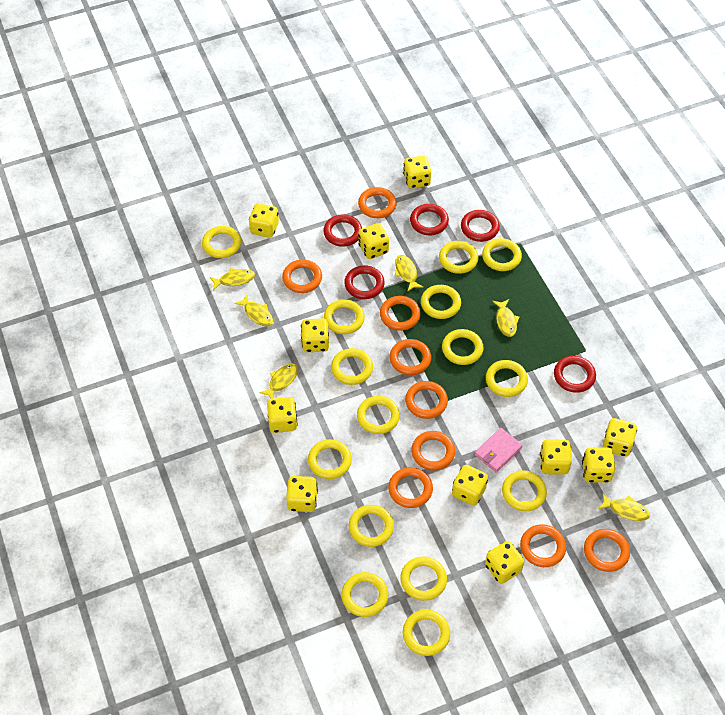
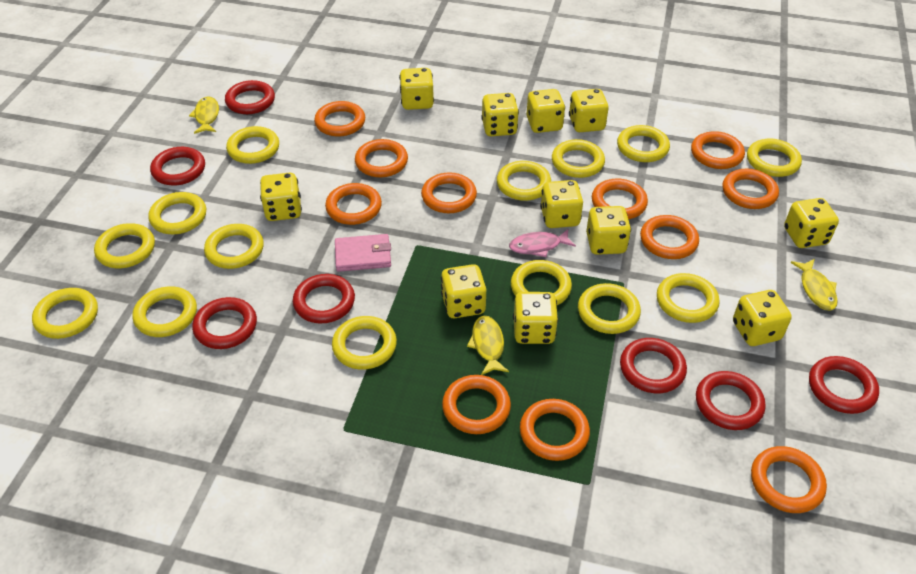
orange ring: [282,260,322,293] [358,187,397,218] [380,296,421,331] [388,467,433,508] [390,339,431,375] [405,381,448,419] [411,431,455,470] [520,524,566,567] [584,529,630,572] = 9 -> [314,101,365,136] [325,183,382,225] [355,139,408,177] [421,172,477,213] [442,375,511,434] [520,399,590,461] [592,179,648,219] [640,215,699,259] [691,131,745,169] [722,168,779,209] [751,446,827,513] = 11
pink fish: none = 0 -> [509,229,576,257] = 1
red ring: [323,214,362,247] [344,265,385,299] [410,204,449,235] [461,210,500,242] [554,356,596,393] = 5 -> [150,147,205,186] [192,297,257,349] [225,80,275,114] [293,274,355,323] [620,338,687,393] [696,371,766,430] [809,356,879,414] = 7
yellow fish: [210,268,255,290] [234,295,273,326] [259,364,298,399] [395,255,423,292] [492,299,519,337] [598,493,650,521] = 6 -> [189,96,219,134] [467,316,509,375] [790,259,838,311] = 3
yellow ring: [202,226,241,258] [308,439,352,479] [324,299,365,334] [331,348,373,385] [341,572,388,617] [349,505,394,547] [357,396,400,434] [400,556,447,601] [403,610,450,656] [421,285,461,319] [439,241,478,274] [442,329,484,365] [482,238,522,271] [486,360,528,397] [502,470,547,511] = 15 -> [32,288,98,339] [94,223,155,268] [132,286,197,337] [148,192,206,234] [204,224,264,269] [226,126,279,164] [332,316,397,370] [497,161,551,201] [511,260,572,305] [552,139,605,178] [578,283,641,334] [617,125,670,162] [657,273,720,323] [747,139,802,177] = 14

